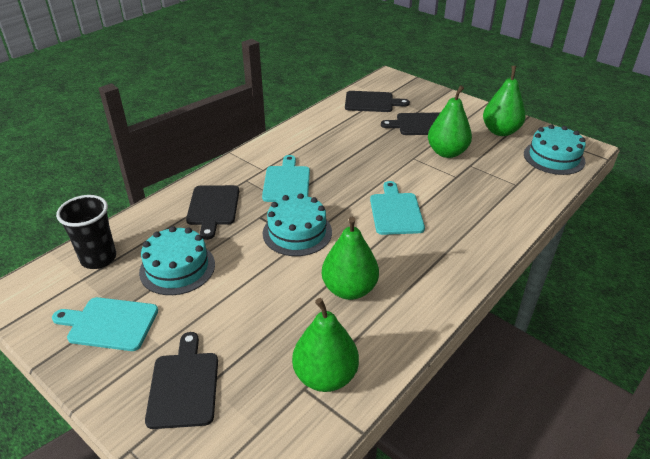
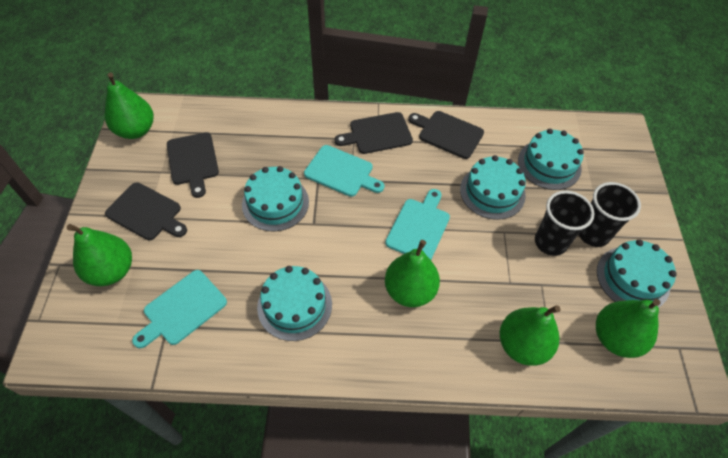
black cup: [56,195,116,269] = 1 -> [535,190,594,256] [578,182,641,247] = 2
green pear: [292,298,359,392] [322,216,379,300] [428,85,472,158] [483,66,526,136] = 4 -> [67,224,132,286] [105,72,154,139] [385,240,440,307] [500,305,561,366] [596,299,660,358] = 5
turquoise cake: [139,226,215,295] [263,193,332,256] [524,124,586,175] = 3 -> [242,166,309,231] [257,266,332,341] [460,155,526,220] [518,129,584,190] [597,239,677,308] = 5

